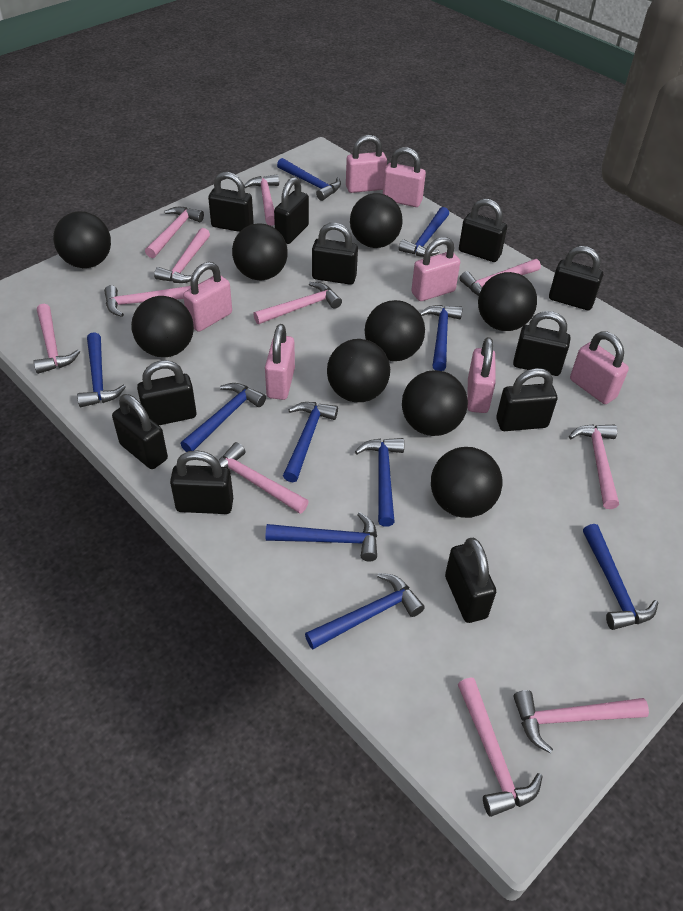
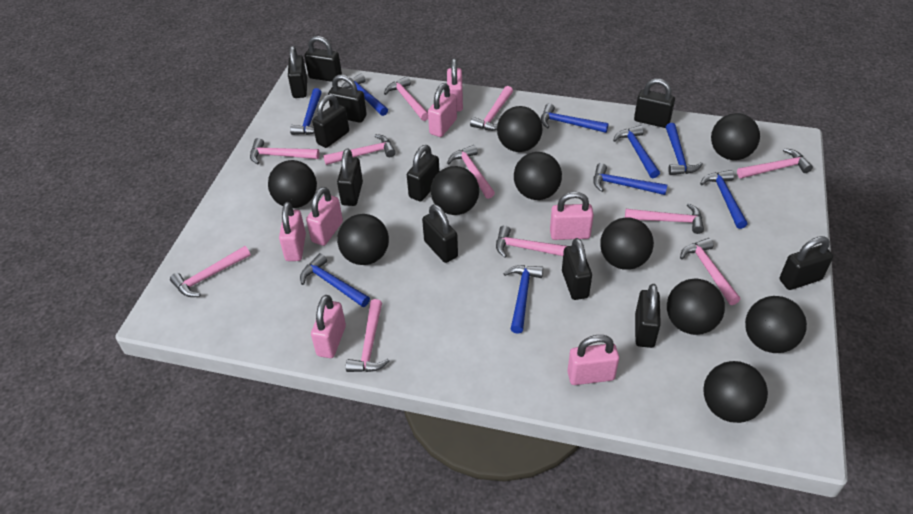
black ball: [53,211,111,268] [131,296,194,357] [232,223,288,280] [327,339,390,402] [350,193,403,248] [365,300,425,361] [402,370,468,436] [431,447,503,518] [478,272,537,331] = 9 -> [268,160,317,208] [337,214,389,265] [430,166,479,215] [497,106,543,152] [514,152,562,200] [600,217,654,270] [667,279,725,335] [703,361,768,423] [711,113,760,160] [745,296,807,353] = 10
blue hammer: [77,332,126,407] [181,383,266,452] [266,512,377,561] [277,158,341,201] [283,402,338,482] [305,573,425,649] [355,438,404,527] [399,207,449,257] [420,305,462,371] [583,524,658,630] = 10 -> [290,88,322,135] [300,253,370,307] [341,74,388,116] [503,265,543,334] [541,103,609,133] [593,163,667,195] [613,125,660,178] [666,123,703,175] [700,170,747,229] = 9

